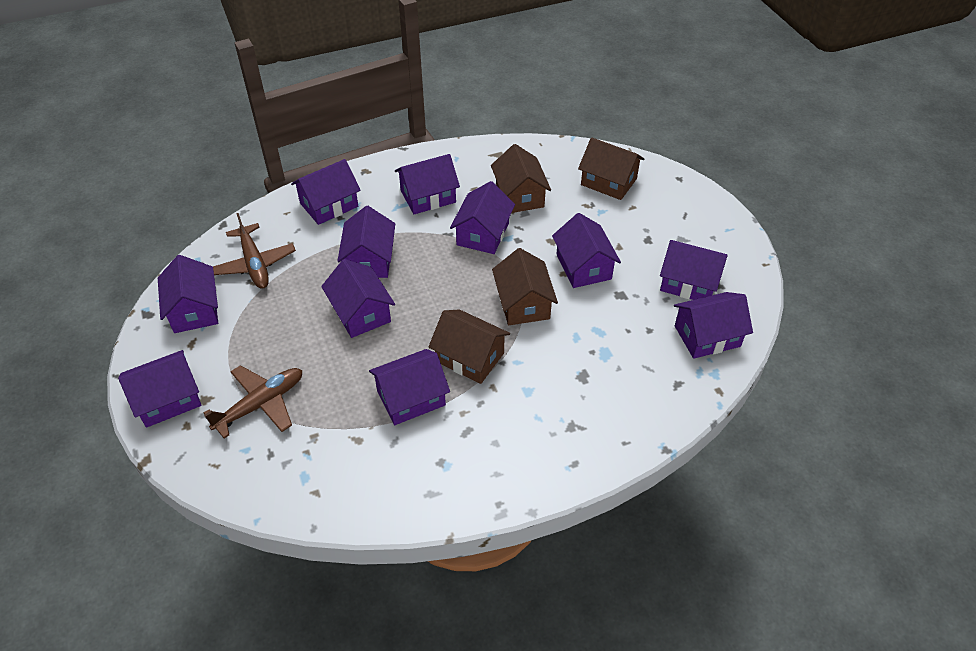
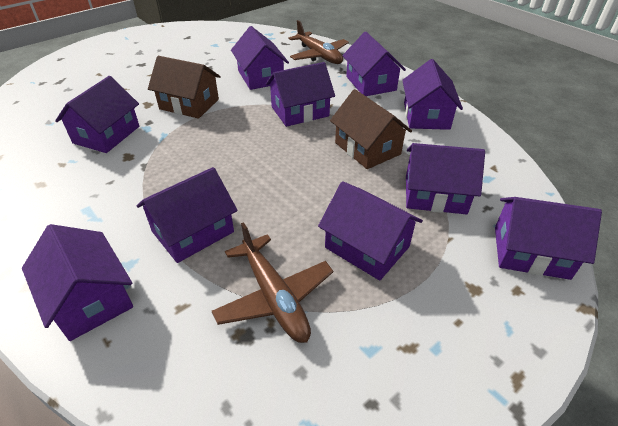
brown house: [429,310,510,384] [491,144,551,213] [492,248,558,325] [578,137,644,200] = 4 -> [148,56,220,119] [330,89,412,169] = 2
purple house: [118,350,202,428] [158,255,218,333] [291,159,361,225] [321,259,395,338] [337,206,395,278] [369,349,450,425] [395,154,460,214] [450,181,515,254] [552,213,621,288] [660,240,728,300] [674,292,753,359] = 11 -> [22,224,133,341] [55,76,139,153] [136,167,238,263] [231,26,289,90] [266,62,335,127] [318,181,423,281] [343,32,406,96] [402,59,463,130] [406,143,485,214] [495,197,602,280] = 10

